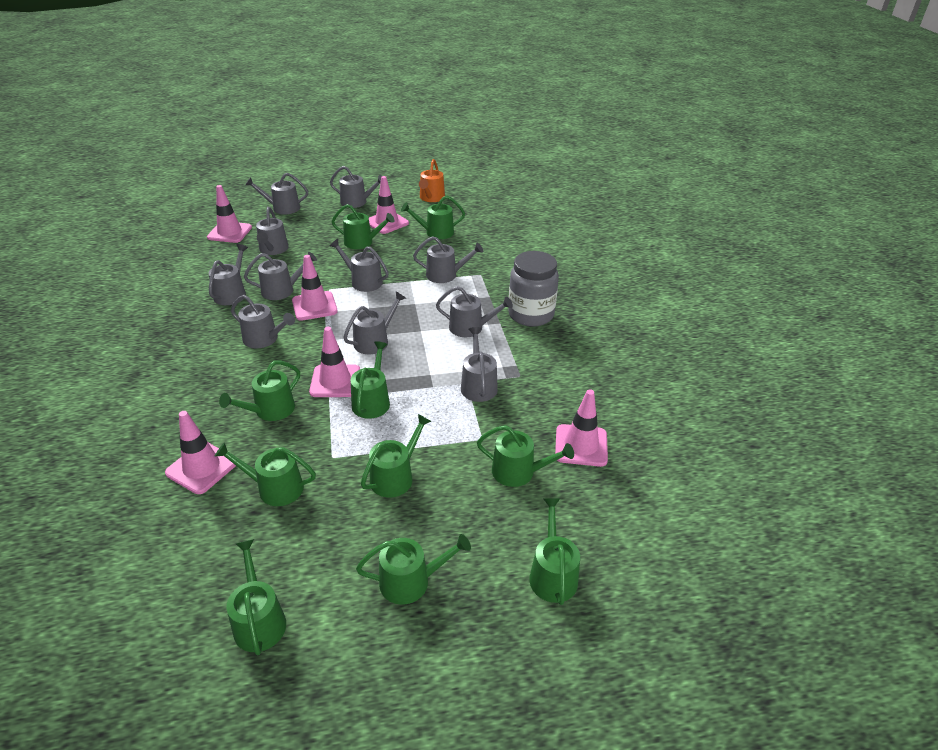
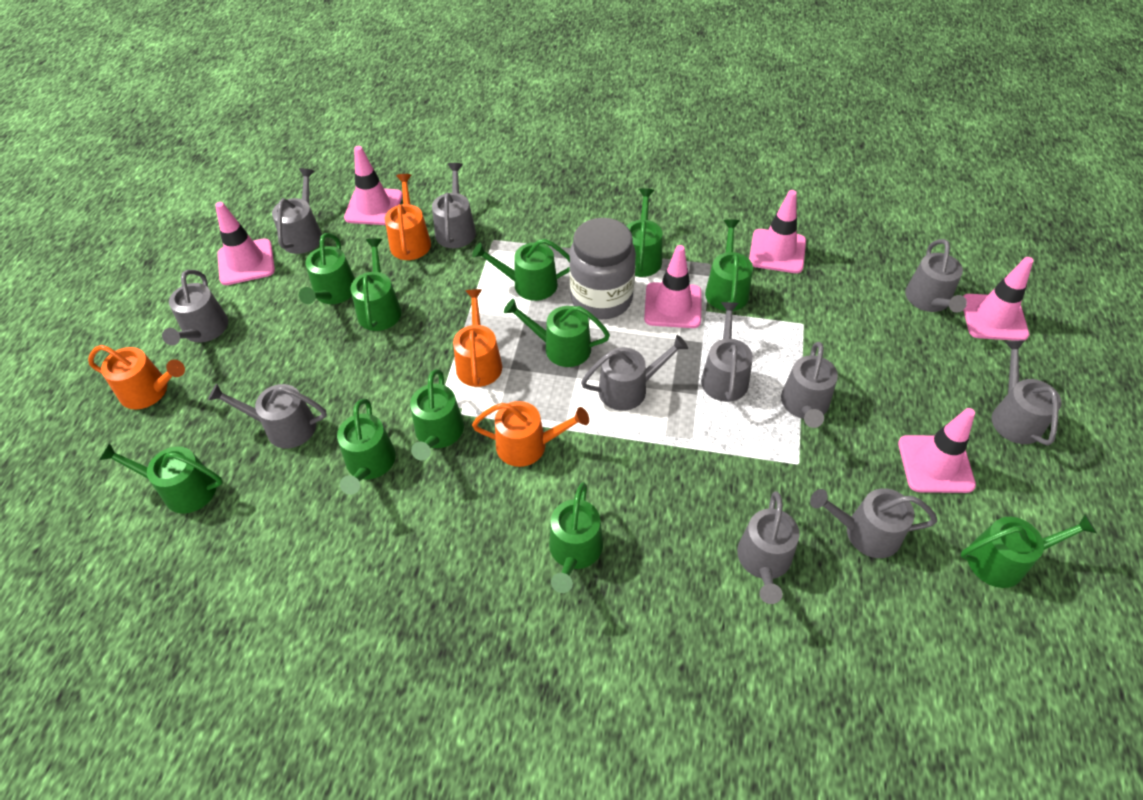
green watering can: [215,443,316,506] [219,360,300,421] [226,539,286,655] [332,204,394,249] [351,341,390,419] [356,534,471,605] [361,414,431,498] [401,196,465,239] [477,425,574,487] [529,498,580,605] = 10 -> [99,443,223,514] [299,233,355,304] [337,399,396,495] [351,238,402,331] [410,369,464,460] [472,239,570,301] [504,299,610,367] [549,482,603,593] [627,188,662,277] [705,219,753,311] [960,514,1097,588] = 11
orange watering can: [419,159,445,202] = 1 -> [88,345,185,410] [385,174,431,260] [453,289,502,387] [472,401,589,467] = 4

